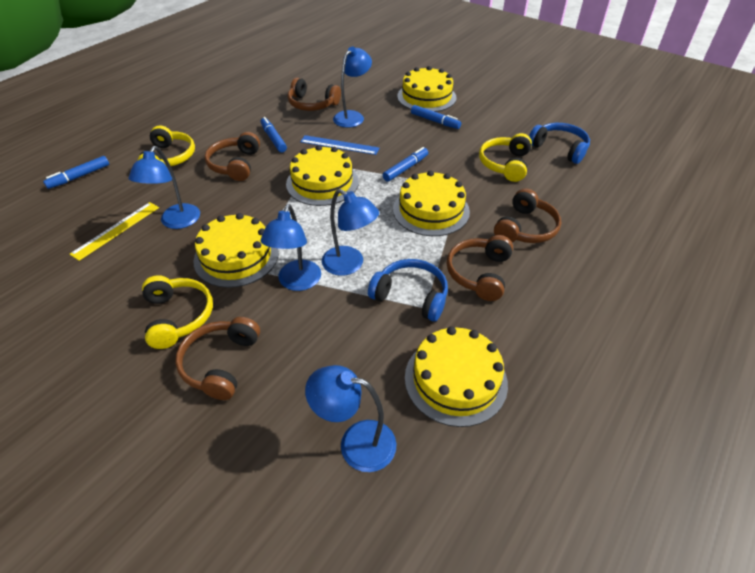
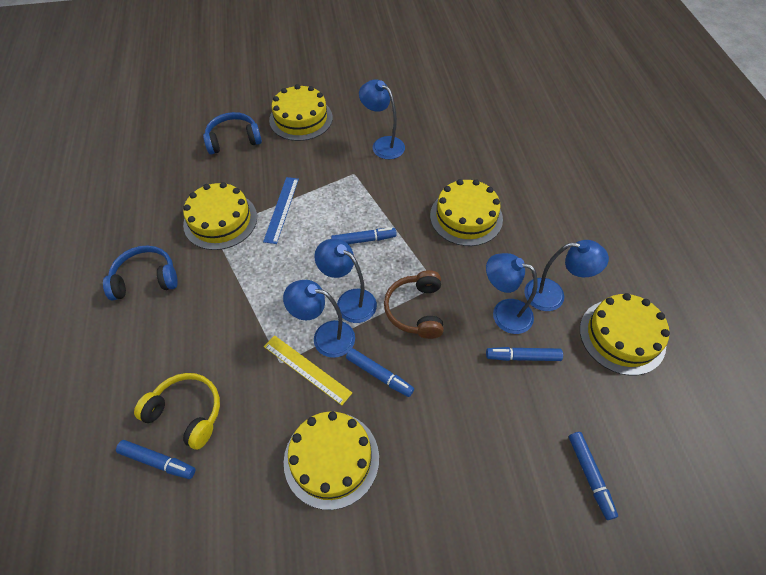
blue marker: [43,156,109,189] [261,117,287,153] [382,147,428,182] [411,105,461,129] = 4 -> [116,440,196,479] [331,228,397,244] [346,348,414,397] [486,347,563,361] [569,432,618,520] = 5
brown headphones: [175,317,260,400] [205,132,260,181] [288,78,341,111] [447,235,513,301] [494,188,561,243] = 5 -> [384,270,444,339] = 1
yellow headphones: [137,125,195,166] [142,275,213,349] [479,133,532,182] = 3 -> [134,373,220,450] = 1

